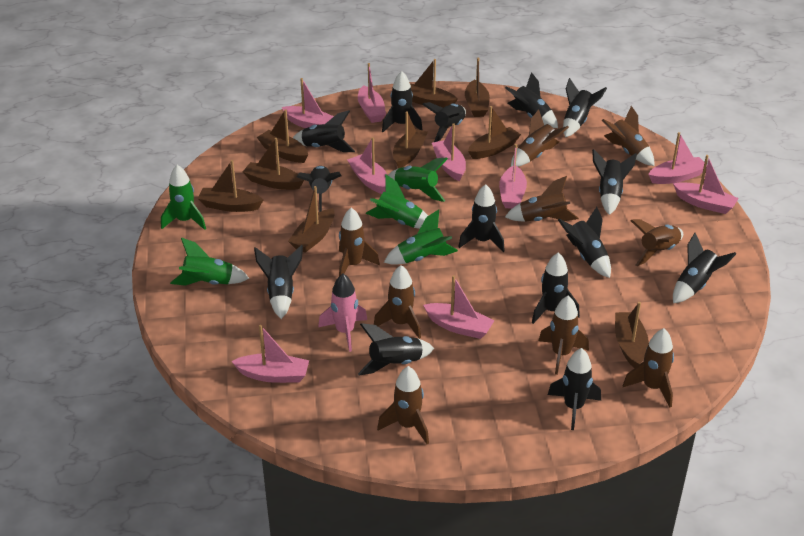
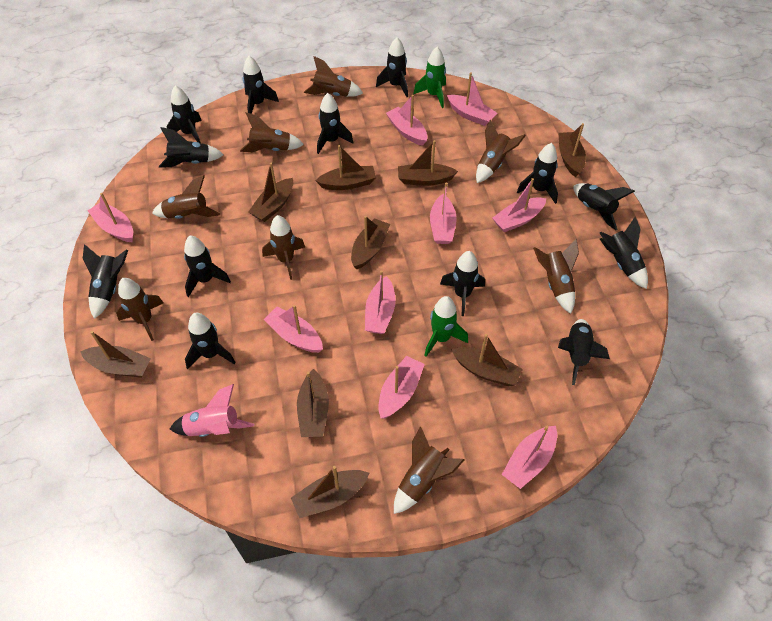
black rocket: [254,245,303,319] [293,110,355,152] [297,166,341,212] [358,323,434,376] [382,71,423,132] [422,102,466,142] [458,184,505,252] [505,72,558,128] [532,252,580,324] [548,348,601,430] [558,207,611,278] [563,78,607,137] [592,149,637,215] [673,233,736,303] = 14 -> [83,244,128,319] [159,127,224,168] [167,85,202,143] [184,235,231,297] [185,313,236,369] [243,56,279,114] [317,93,353,154] [376,37,408,97] [440,251,485,316] [517,143,558,204] [558,319,610,385] [573,183,635,230] [600,217,648,289] = 13
brown rocket: [339,208,380,276] [374,265,421,339] [377,366,429,444] [505,176,579,222] [511,109,569,167] [539,295,589,375] [602,106,654,166] [623,328,674,408] [630,219,683,266] = 9 -> [116,278,164,341] [152,175,220,219] [240,112,304,152] [262,215,305,280] [304,56,363,97] [394,426,464,514] [476,120,526,183] [533,239,579,314] = 8
green rocket: [161,165,206,230] [170,237,249,286] [365,174,428,229] [384,210,458,265] [388,157,448,202] = 5 -> [413,47,446,108] [424,296,468,357] = 2

